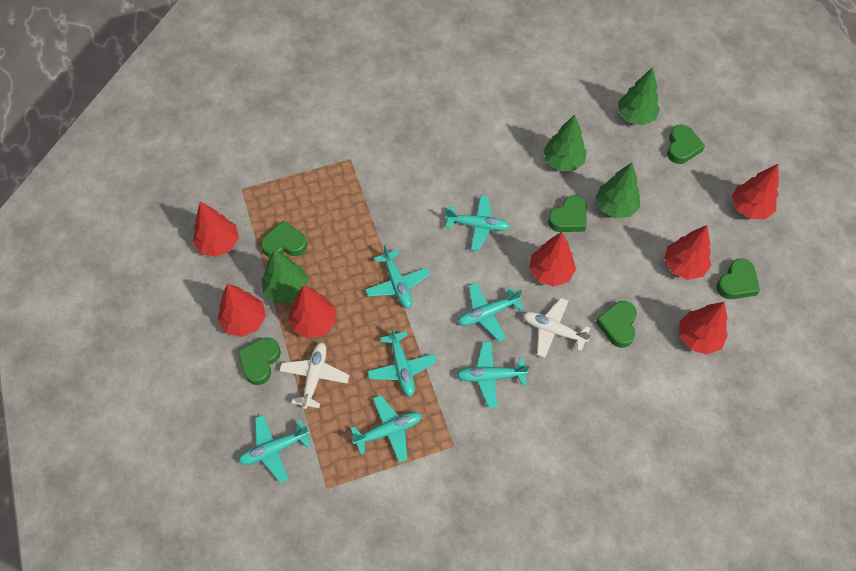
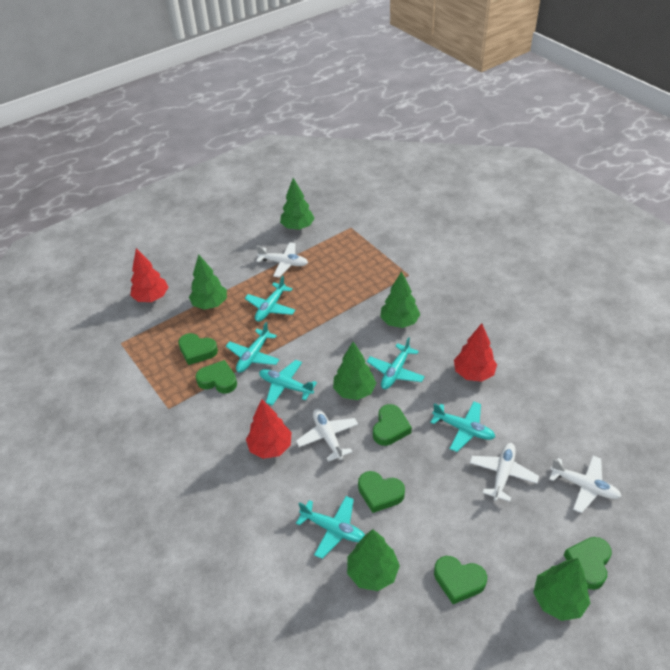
green tree: [262,250,309,303] [543,115,587,171] [596,163,640,218] [618,67,660,125] = 4 -> [189,255,227,310] [280,178,315,230] [333,342,376,400] [347,529,400,591] [380,271,420,328] [533,558,590,621] = 6
red tree: [193,201,239,257] [218,284,266,337] [288,285,336,339] [529,232,576,287] [664,225,711,280] [679,302,728,355] [732,164,779,219] = 7 -> [130,248,168,302] [246,399,292,459] [454,323,497,382] = 3
turquoise plane: [238,414,311,483] [350,395,422,463] [365,245,430,308] [367,326,437,397] [445,195,510,251] [456,342,530,408] [458,283,524,341] = 7 -> [226,322,280,373] [245,276,295,322] [259,360,317,406] [296,496,365,559] [367,337,425,389] [430,402,495,452] = 6
white plane: [279,342,349,409] [523,298,591,358] = 2 -> [256,242,308,277] [296,409,358,462] [470,443,539,502] [549,456,622,513] = 4

